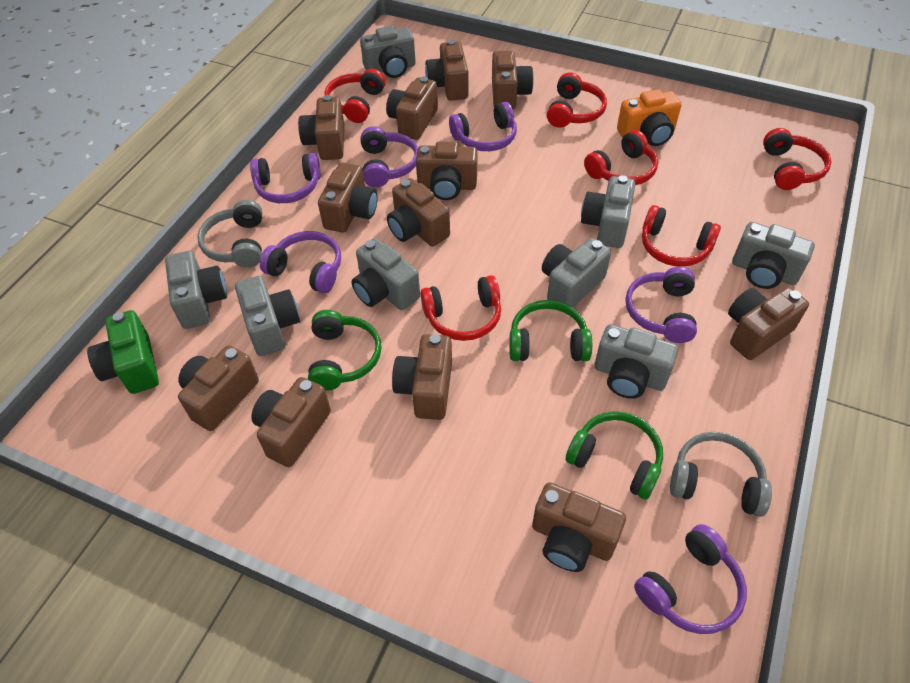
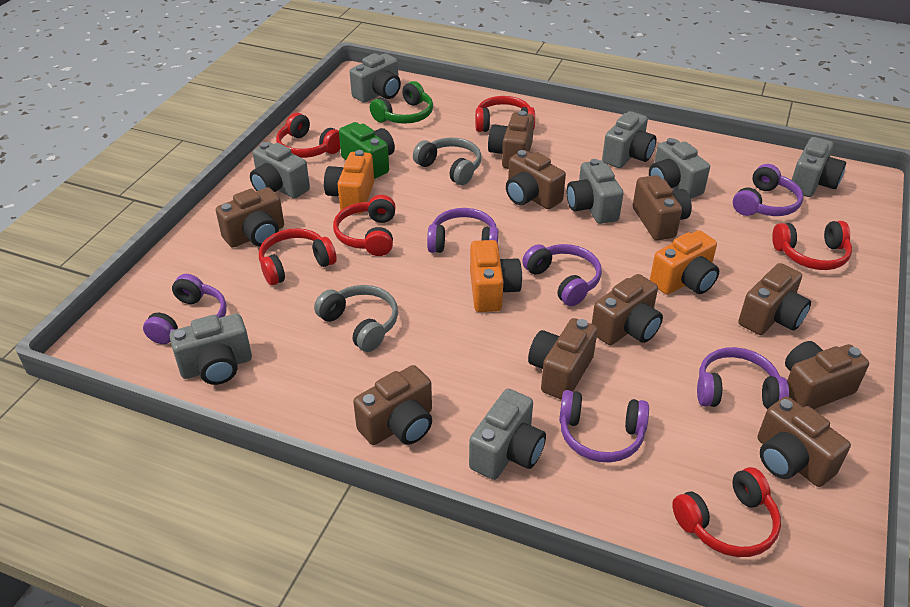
brown camera: [178,345,259,431] [251,377,331,467] [298,95,344,160] [318,163,378,233] [386,76,438,140] [387,178,450,246] [392,334,452,420] [416,141,477,200] [425,40,469,100] [492,51,534,109] [532,482,626,572] [728,287,809,360] = 12 -> [216,187,284,248] [353,365,432,445] [488,111,534,169] [506,150,566,209] [528,318,598,400] [592,274,663,345] [633,175,692,241] [738,263,811,335] [758,396,851,487] [785,341,869,409] = 10
green headphones: [308,310,382,391] [509,300,592,361] [566,411,663,499] = 3 -> [370,81,433,124] = 1
orange camera: [617,89,681,146] = 1 -> [324,150,374,214] [470,240,522,312] [650,230,719,295] = 3

